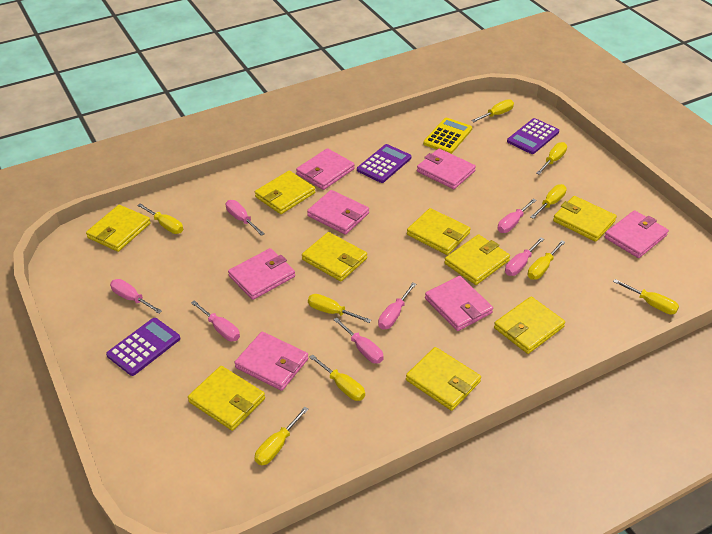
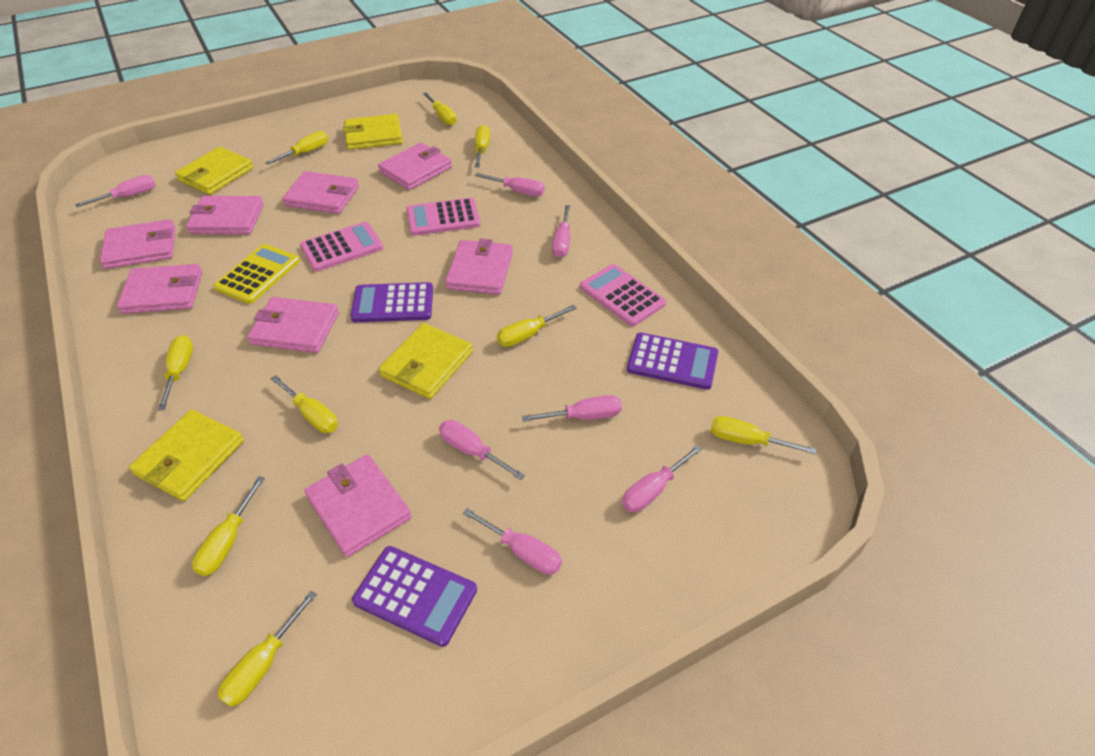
pink calculator: none = 0 -> [300,222,383,272] [407,198,480,236] [580,264,666,326] = 3
pink wallet: [228,248,295,300] [234,332,308,391] [296,148,355,190] [307,190,369,235] [417,149,476,189] [425,276,493,331] [604,210,669,258] = 7 -> [100,219,175,269] [117,264,202,314] [186,196,264,234] [247,297,339,353] [283,171,359,214] [304,454,412,557] [378,142,452,190] [445,239,513,294] = 8
yellow wallet: [86,205,151,252] [188,366,265,431] [255,171,315,214] [302,232,367,281] [406,347,481,411] [407,208,471,255] [444,234,510,285] [494,297,565,354] [553,196,617,242] = 9 -> [129,410,244,501] [175,147,254,195] [343,114,403,150] [379,323,473,399] = 4

